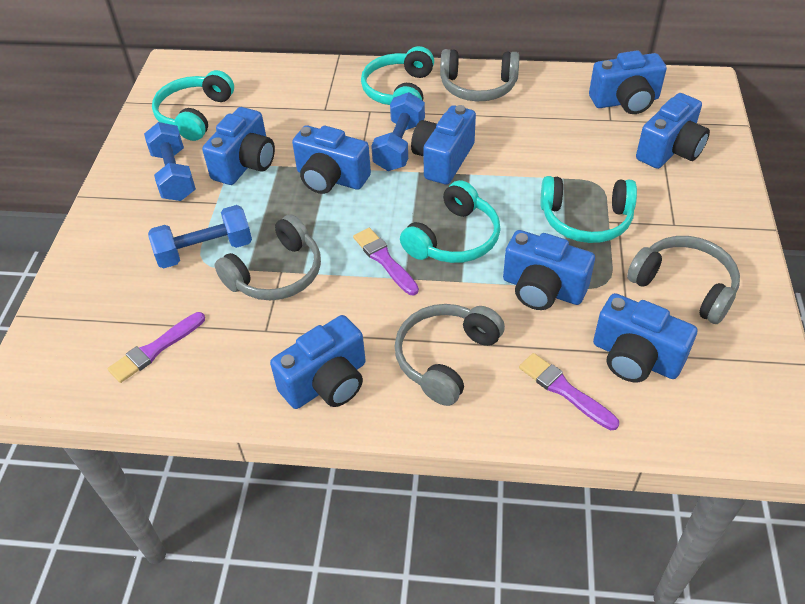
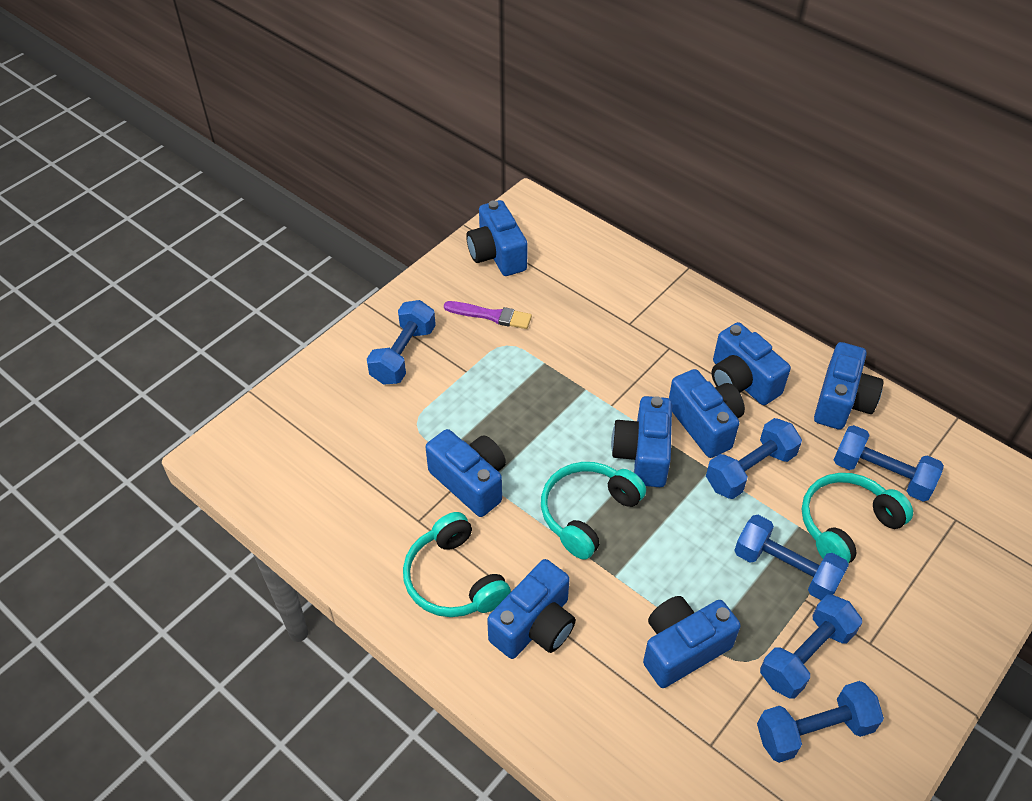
blue dumbbell: [144,122,196,201] [148,205,252,269] [371,92,425,171] = 3 -> [367,300,436,385] [706,418,802,499] [734,515,849,600] [757,681,884,763] [760,594,862,699] [834,425,944,501] = 6
grey headphones: [215,214,321,300] [395,304,505,406] [440,49,520,101] [627,236,740,324] = 4 -> none = 0
purple brush: [108,312,205,383] [353,228,419,295] [519,353,619,430] = 3 -> [444,301,532,329] = 1
turquoise headphones: [152,70,234,141] [361,46,434,105] [400,180,501,263] [540,176,637,243] = 4 -> [403,512,511,617] [541,462,646,560] [802,473,913,564] = 3

